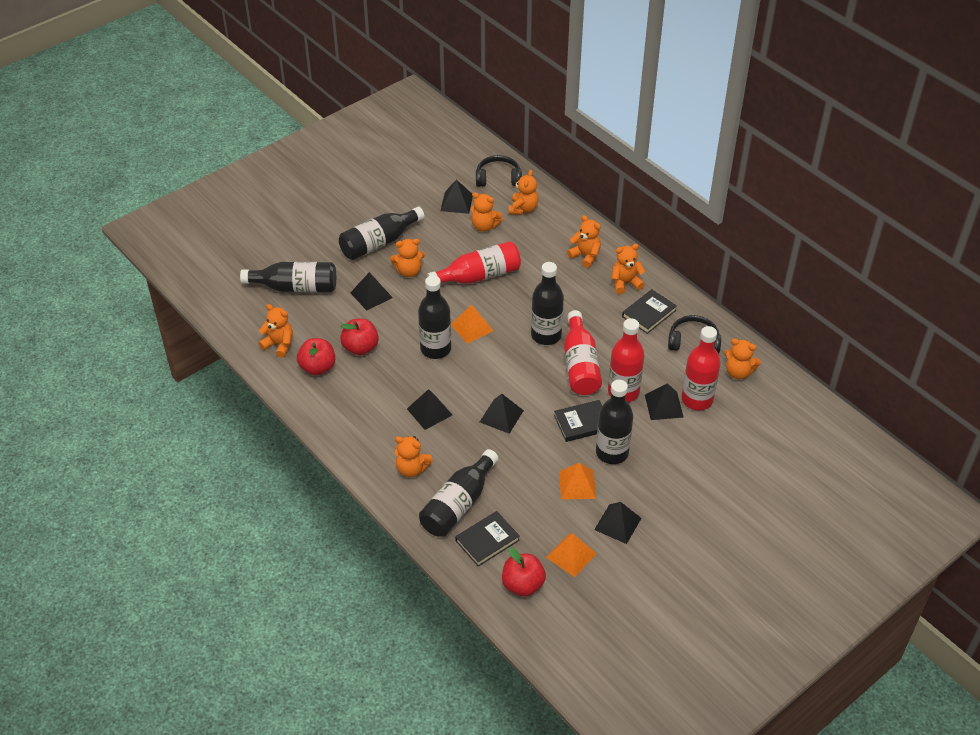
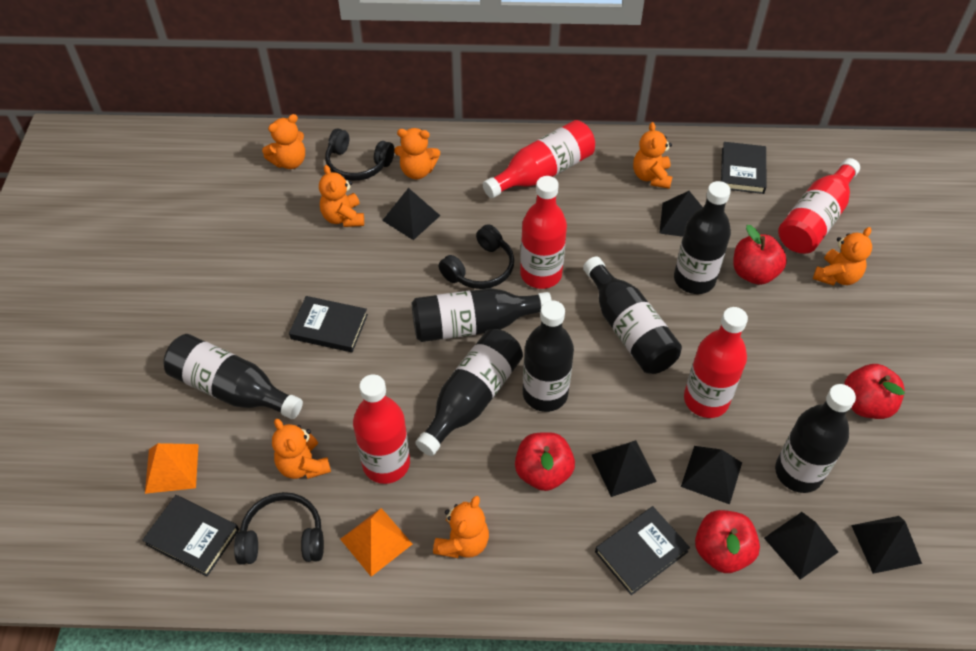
black book: [455,511,520,567] [554,400,602,442] [622,289,677,334] = 3 -> [142,495,239,576] [289,296,368,352] [595,506,690,595] [721,142,766,194] = 4
black bottle: [240,262,336,292] [339,207,425,260] [418,275,451,359] [419,449,499,537] [531,262,564,345] [596,380,633,464] = 6 -> [163,334,303,419] [412,288,552,342] [415,329,523,456] [523,300,574,412] [583,257,682,374] [674,181,731,294] [775,384,856,493] = 7
black headphones: [476,155,522,187] [668,315,721,354] = 2 -> [234,492,324,564] [325,128,394,181] [438,224,514,289] = 3
orange pyramid: [451,305,494,344] [546,534,597,577] [559,463,596,499] = 3 -> [145,443,199,494] [340,508,412,577] = 2
orange teddy bear: [259,304,293,358] [390,239,425,277] [394,436,433,477] [471,192,503,232] [509,170,539,215] [567,215,601,268] [612,244,645,294] [724,338,761,379] = 8 -> [262,114,305,169] [272,419,331,479] [319,165,364,227] [394,128,440,179] [433,496,489,558] [633,122,672,189] [813,227,872,286] = 7
red apple: [297,338,335,375] [340,319,379,355] [502,547,546,596] = 3 -> [515,432,575,491] [695,510,760,573] [733,225,787,285] [844,364,905,419] = 4
red bottle: [427,241,521,284] [564,310,602,395] [608,318,644,402] [681,326,720,410] = 4 -> [353,374,410,484] [483,120,595,198] [520,176,567,289] [684,307,748,418] [778,158,860,254] = 5

